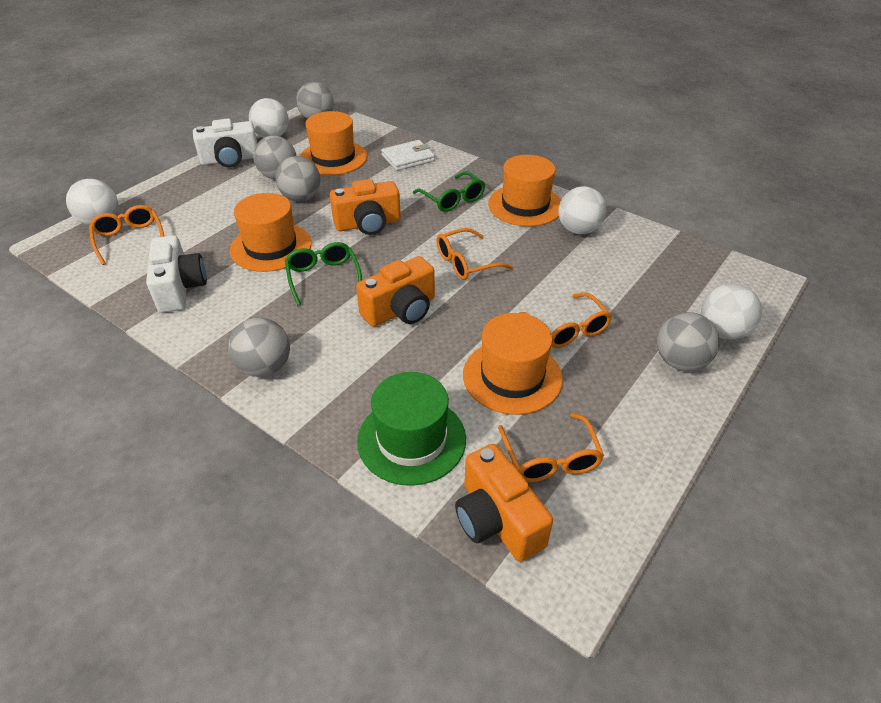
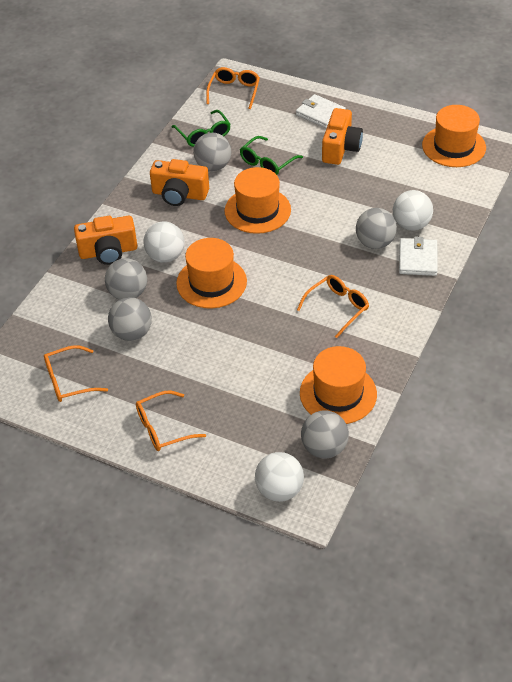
green hat: [357,372,466,486] = 1 -> none = 0
white ball: [66,179,118,225] [249,98,289,138] [558,186,607,234] [701,284,762,340] = 4 -> [143,222,185,263] [255,452,304,502] [393,190,433,231] = 3
white camera: [146,235,207,313] [193,119,257,168] = 2 -> none = 0
white wallet: [381,140,435,171] = 1 -> [296,94,346,129] [399,237,438,276] = 2

